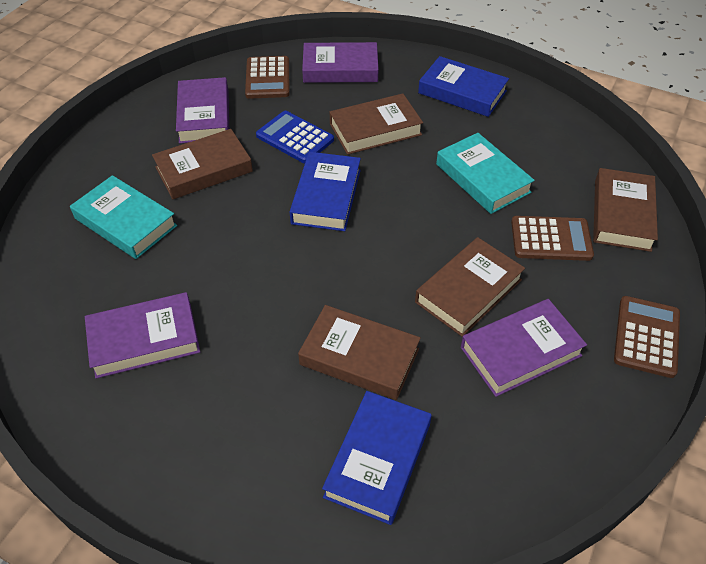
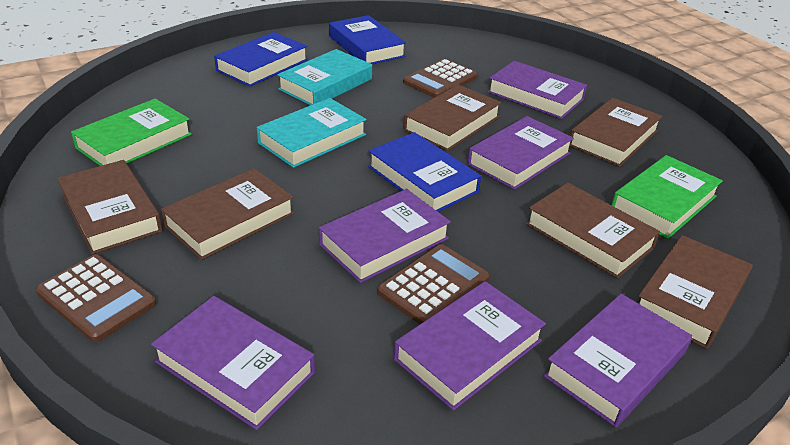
blue calculator: [256,111,334,163] = 1 -> none = 0
brown book: [152,129,253,199] [298,305,421,400] [330,93,423,155] [415,237,525,337] [593,168,658,252] = 5 -> [57,160,163,254] [161,168,294,260] [404,85,502,151] [526,183,660,279] [569,98,662,167] [639,235,753,349] = 6
green book: none = 0 -> [71,99,192,166] [611,155,723,239] = 2
purple book: [85,292,200,378] [176,77,229,144] [302,42,379,83] [461,299,587,397] = 4 -> [151,296,315,430] [319,189,451,283] [394,281,546,411] [467,116,574,190] [488,61,587,119] [544,294,692,427] = 6

